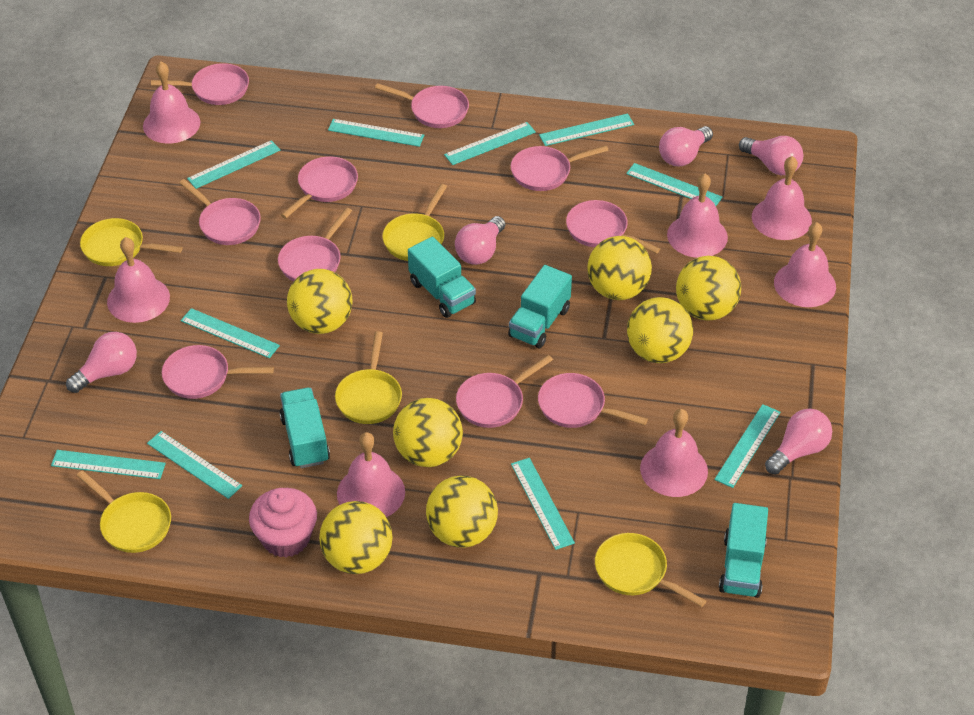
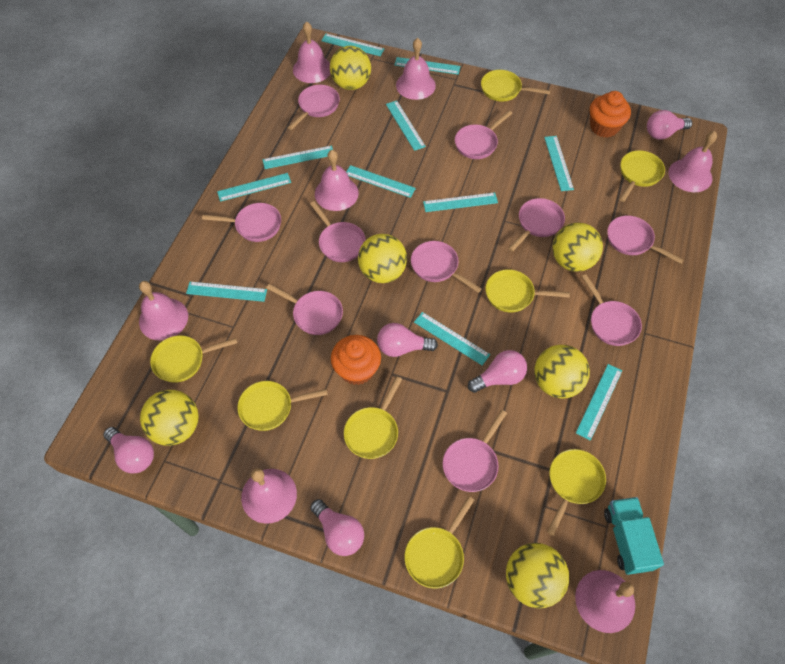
orange cupcake: none = 0 -> [331,335,381,385] [590,91,631,138] = 2
pink cupcake: [249,488,317,558] = 1 -> none = 0
turquoise ruler: [51,450,166,479] [147,431,242,499] [181,308,280,358] [187,140,280,189] [328,119,424,147] [444,122,536,165] [511,458,575,550] [539,113,634,146] [626,163,722,206] [714,404,780,488] = 10 -> [186,282,267,302] [217,173,291,202] [262,146,333,169] [321,34,384,56] [346,165,416,198] [386,101,426,151] [394,57,460,75] [414,312,490,365] [423,192,498,212] [544,136,574,191] [576,364,622,441] = 11
turquoise truck: [279,388,330,468] [408,237,476,318] [508,265,572,349] [719,503,768,598] = 4 -> [604,497,664,575] = 1
yellow ball: [287,269,353,334] [319,501,392,574] [393,398,463,467] [426,475,498,548] [587,236,652,300] [627,297,693,363] [676,256,741,320] = 7 -> [140,390,199,446] [330,46,371,90] [358,234,407,283] [506,543,569,609] [534,345,590,398] [552,222,603,272] = 6
yellow pan: [77,470,171,553] [80,218,183,266] [335,331,402,424] [383,184,447,261] [595,533,706,607] = 5 -> [150,335,237,383] [237,381,328,431] [344,376,402,459] [405,496,474,588] [481,70,551,102] [486,269,570,313] [547,449,606,536] [619,150,665,202] = 8

